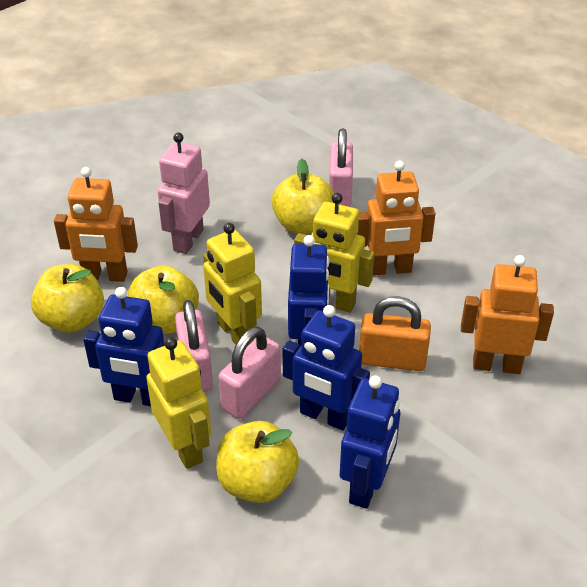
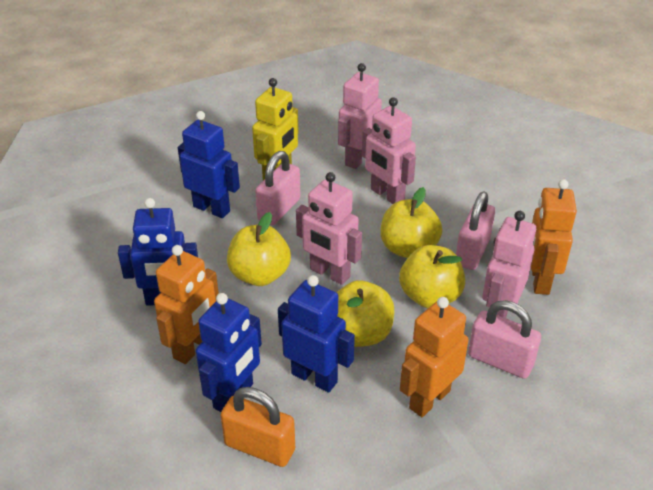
pink robot: [158,133,210,254] = 1 -> [296,172,362,285] [338,63,382,169] [362,97,416,204] [482,211,536,318] = 4
yellow robot: [146,337,211,469] [203,223,262,345] [294,193,374,313] = 3 -> [252,78,298,181] = 1

